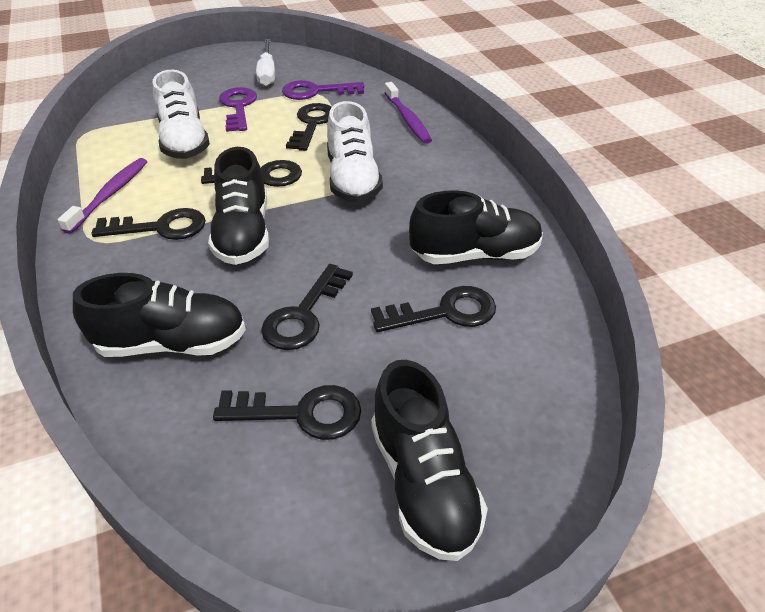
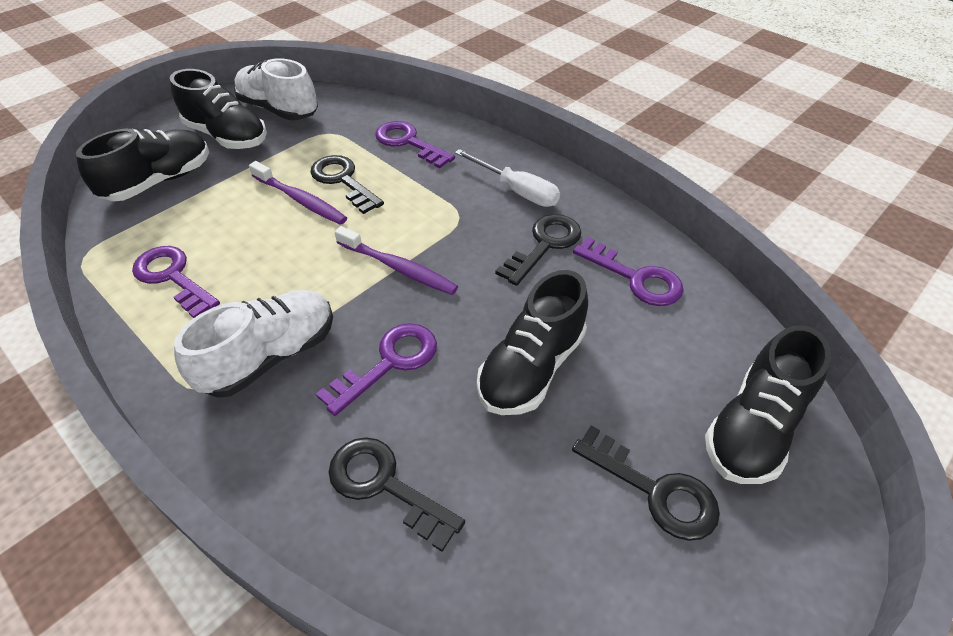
black key: [92,208,206,240] [201,160,302,187] [213,385,361,440] [261,264,353,350] [286,103,331,151] [371,286,496,332] = 6 -> [310,155,384,214] [328,437,465,552] [495,214,581,286] [572,425,720,541] = 4
purple key: [219,87,257,132] [282,80,364,100] = 2 -> [132,246,220,318] [316,323,437,416] [375,121,455,168] [573,237,684,306] = 4

